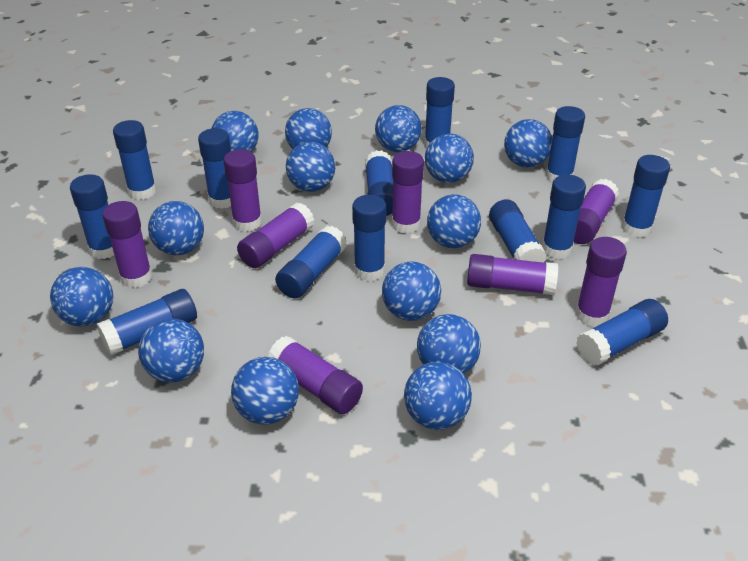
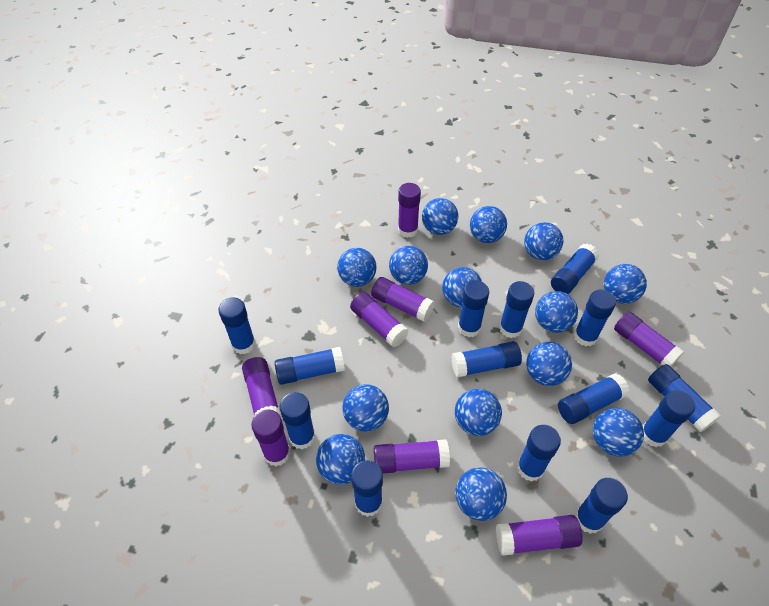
blue glue stick: [70,174,114,259] [97,289,197,355] [113,120,157,200] [198,128,231,209] [275,225,347,298] [352,195,386,281] [365,150,393,216] [424,77,455,149] [489,199,547,263] [542,174,586,259] [546,106,585,182] [576,299,668,366] [622,155,670,238] = 13 -> [218,297,256,354] [275,347,345,385] [280,392,315,449] [351,460,383,517] [451,341,522,378] [458,281,489,337] [499,281,534,338] [517,425,561,482] [551,244,599,294] [558,373,630,424] [574,290,616,346] [575,478,628,534] [643,390,695,447] [648,364,721,433] = 14

